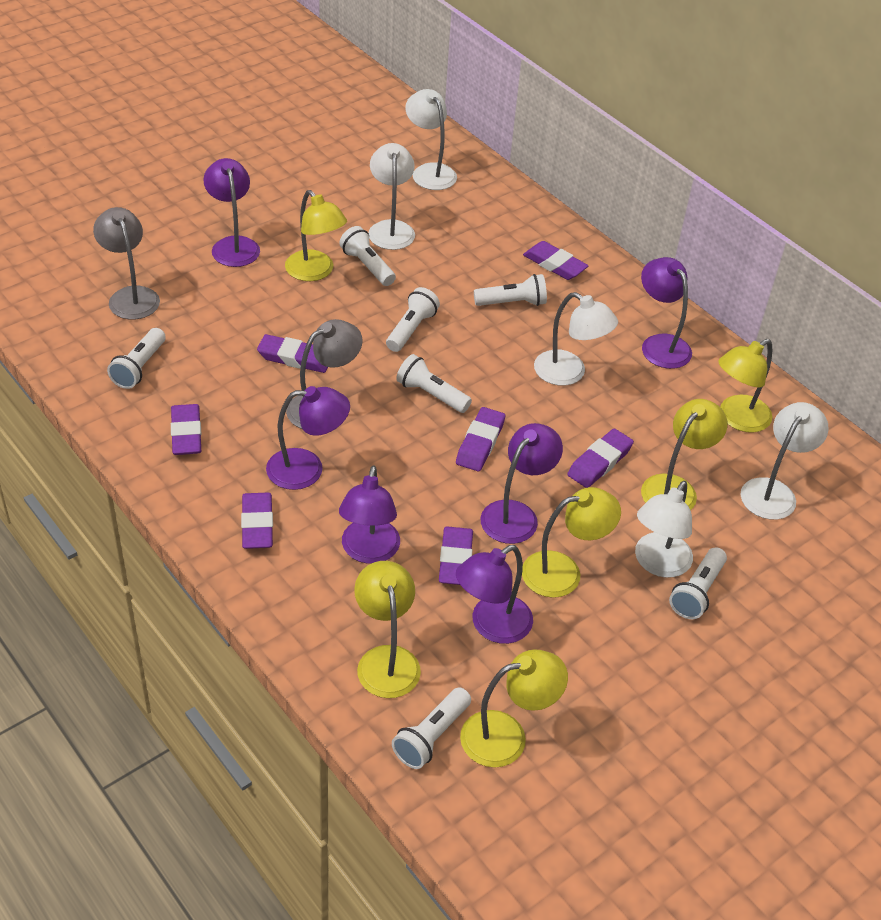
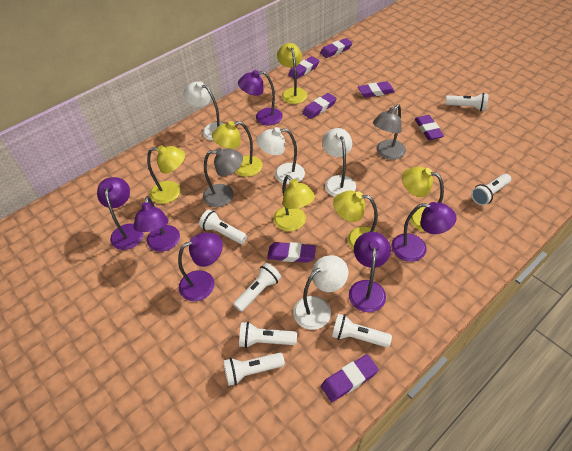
white lamp: [369,143,415,250] [405,89,457,190] [534,292,618,386] [635,481,693,578] [741,402,829,520] = 5 -> [183,81,225,141] [256,127,305,185] [293,255,348,330] [322,128,356,197] = 4

